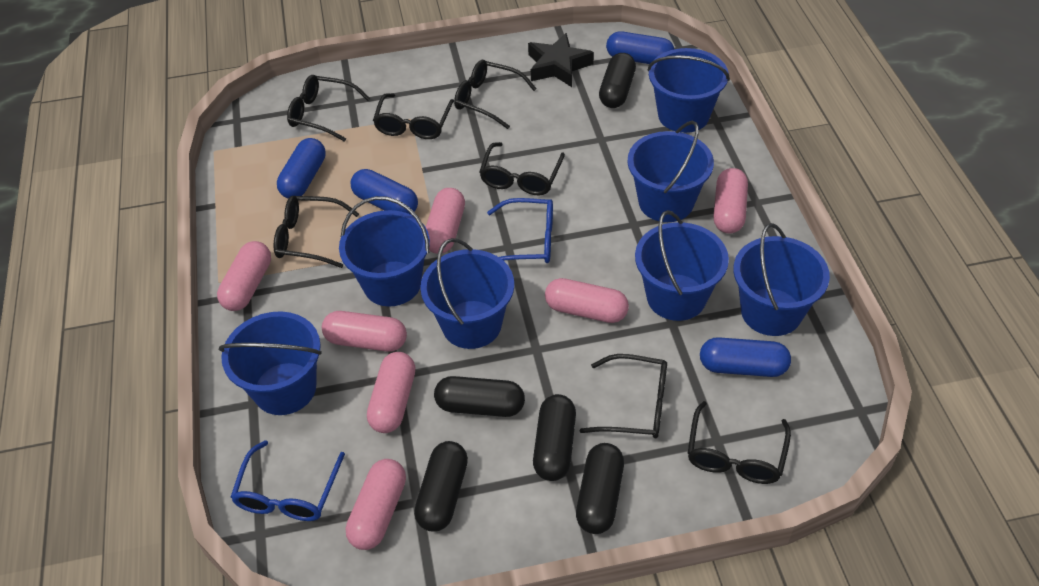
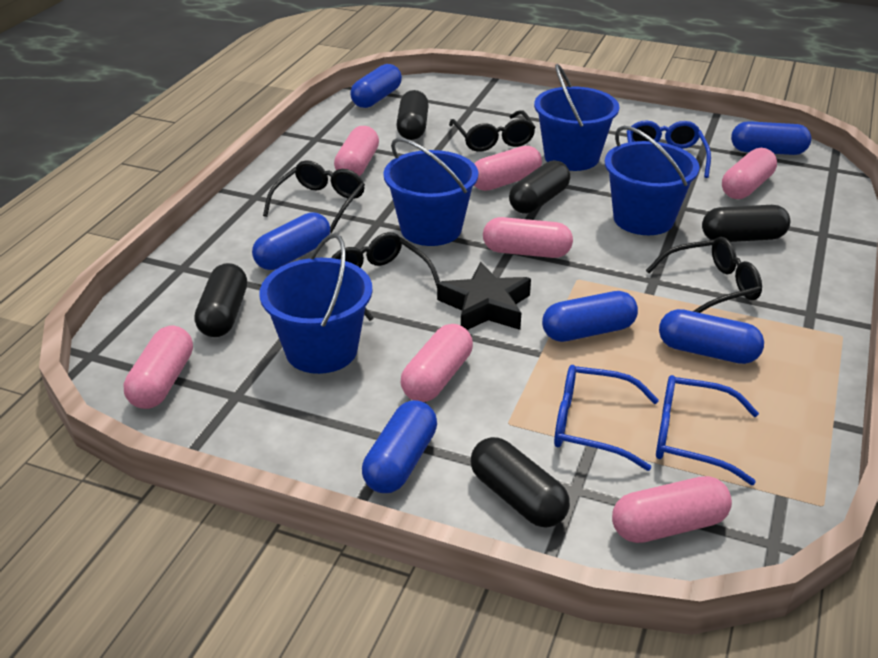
black glasses: [274,196,359,268] [287,75,370,142] [373,93,454,139] [454,60,537,129] [479,142,565,195] [580,354,667,438] [688,401,791,484] = 7 -> [263,160,365,233] [331,232,440,321] [449,110,536,152] [646,237,762,313] = 4
blue bucket: [219,311,322,415] [339,196,430,307] [420,238,514,349] [627,121,714,222] [635,210,729,321] [647,48,730,133] [733,223,830,336] = 7 -> [259,233,373,374] [383,138,478,246] [534,64,619,171] [604,126,699,235] = 4
blue capsule: [277,138,326,199] [351,169,418,215] [606,31,674,64] [700,337,791,377] = 4 -> [252,212,330,270] [350,64,402,108] [362,400,437,493] [542,291,638,342] [659,309,764,364] [731,121,811,155] = 6
blue glasses: [231,440,345,521] [487,198,553,263] = 2 -> [554,365,659,471] [626,120,711,178] [656,375,759,485] = 3

